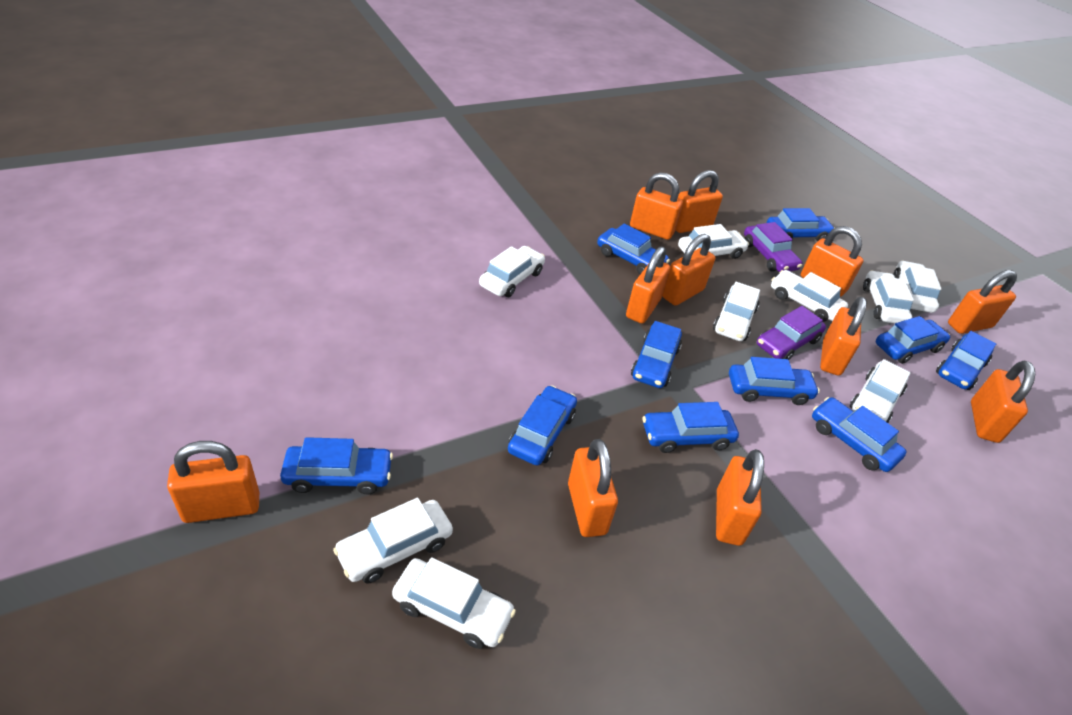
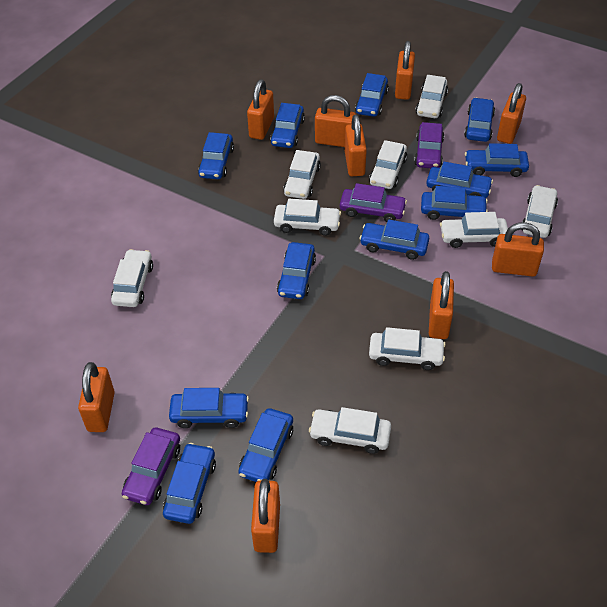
blue car: [280,437,393,495] [508,385,577,466] [597,224,670,274] [631,321,682,388] [642,402,739,453] [729,357,820,405] [766,208,835,242] [812,397,906,472] [876,316,950,364] [936,331,996,390] = 10 -> [163,443,216,524] [169,388,249,428] [198,132,234,179] [238,408,293,482] [270,103,305,148] [277,242,316,299] [355,73,389,117] [359,220,429,260] [421,186,488,220] [426,162,493,198] [464,98,495,142] [465,143,529,177] = 12
orange padlock: [167,441,259,523] [568,439,618,537] [626,246,670,324] [630,172,683,240] [662,234,715,306] [676,170,723,233] [716,449,764,546] [801,226,864,297] [820,297,867,376] [948,270,1017,334] [971,361,1035,443] = 11 -> [78,362,115,432] [247,79,274,140] [251,479,280,553] [315,95,356,147] [345,115,367,176] [395,41,415,100] [429,271,454,339] [492,222,544,277] [497,83,526,144] = 9
purple car: [744,222,802,272] [757,306,826,360] = 2 -> [122,428,180,505] [340,183,407,222] [414,122,444,168] = 3

